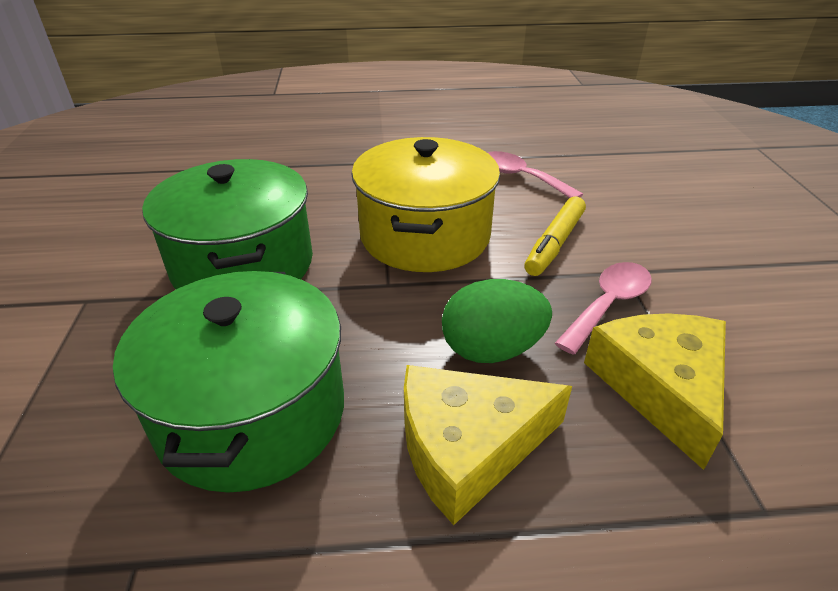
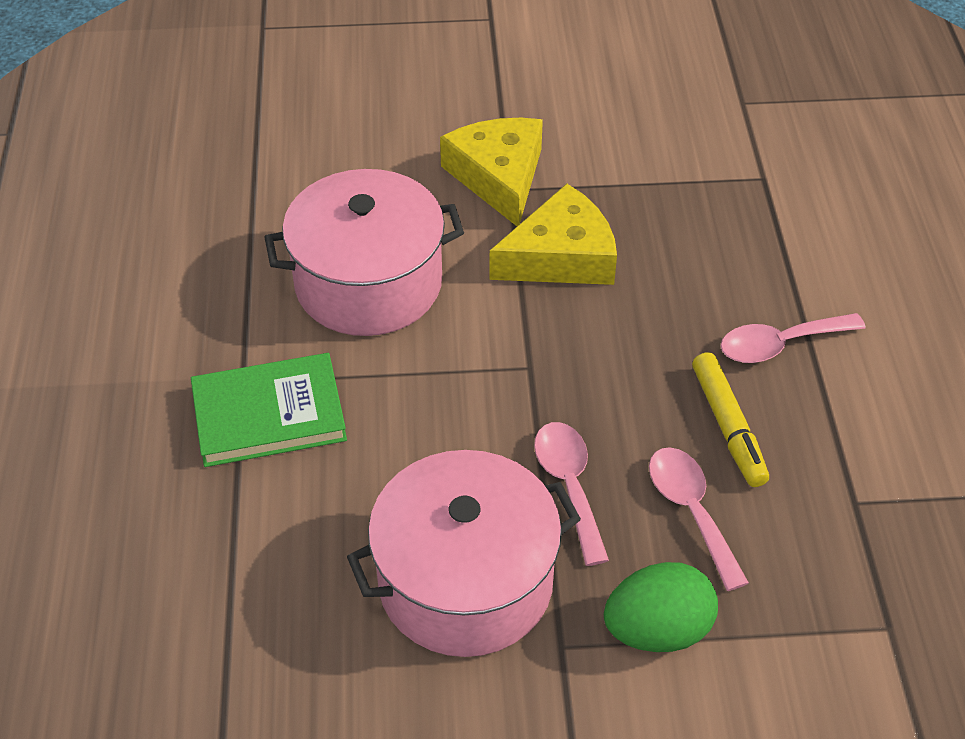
green book: none = 0 -> [191,353,347,467] = 1
green pot: [113,271,344,493] [142,159,313,289] = 2 -> none = 0
pink pot: none = 0 -> [264,169,464,336] [347,450,581,657] = 2
pink spoon: [488,151,583,198] [555,262,652,355] = 2 -> [534,422,609,566] [649,447,749,591] [720,313,866,363] = 3
yellow pot: [352,137,500,272] = 1 -> none = 0

